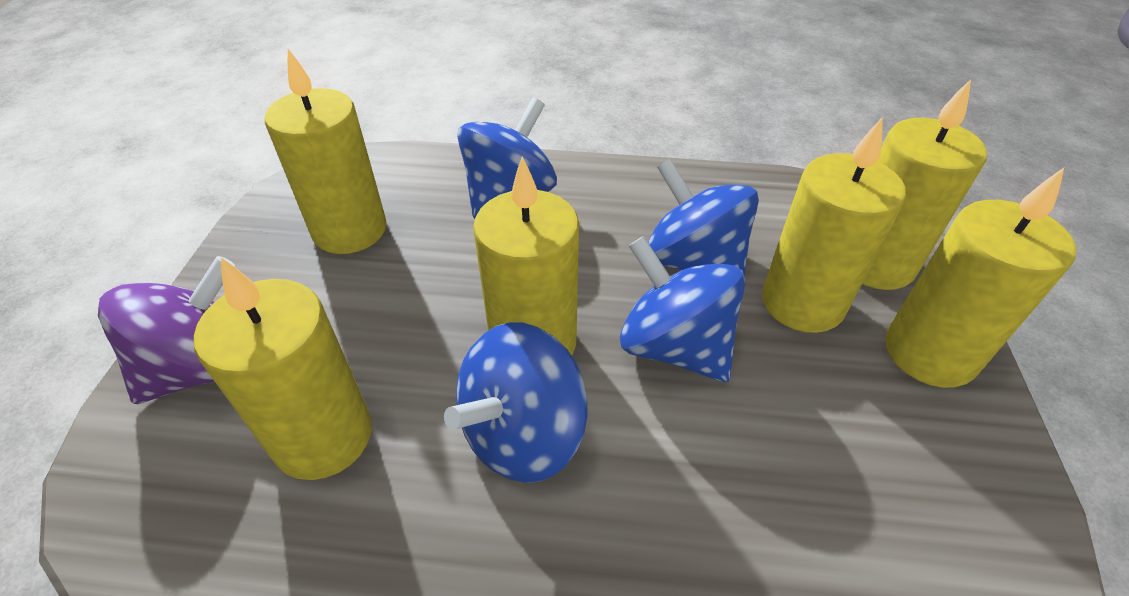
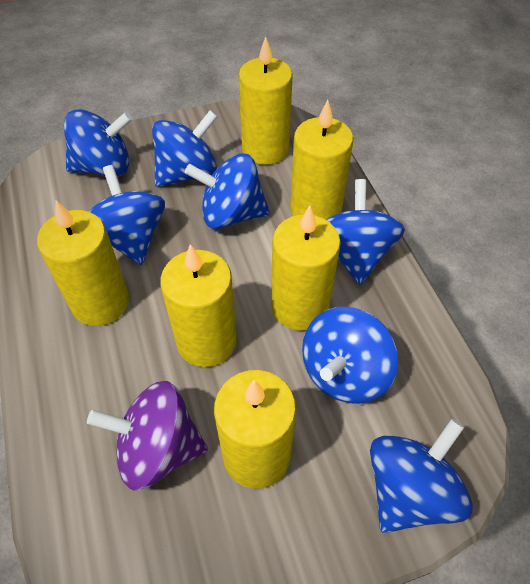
blue spinning top: [444,322,588,483] [457,98,557,219] [620,236,745,382] [648,158,759,276] = 4 -> [64,109,132,177] [89,165,165,265] [152,110,218,187] [185,153,270,229] [302,307,398,404] [326,179,405,285] [370,419,473,533] = 7

